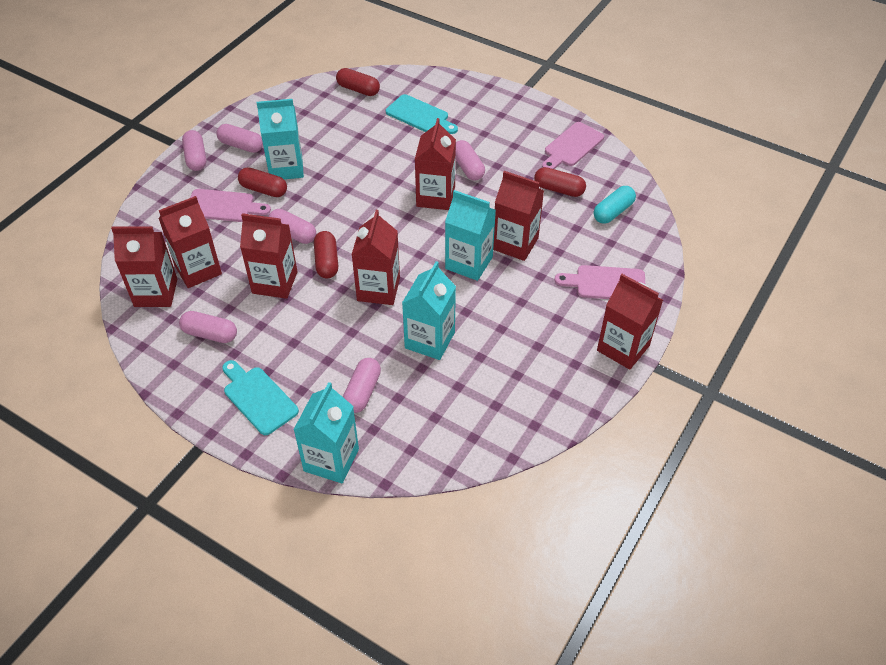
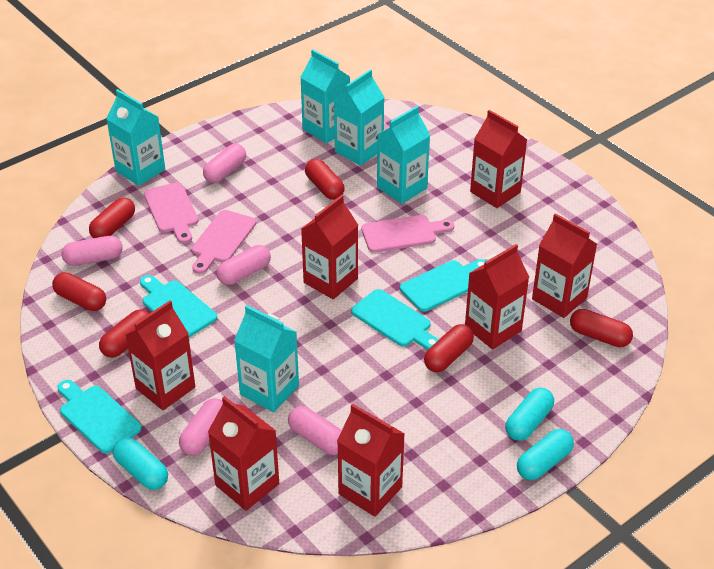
pink capsule: [179,311,237,343] [182,130,206,171] [216,124,263,153] [268,209,316,244] [343,358,381,413] [456,140,485,181] = 6 -> [61,236,123,266] [179,398,223,455] [203,144,246,183] [216,245,271,285] [288,406,342,455] = 5
red capsule: [238,167,287,197] [314,231,338,278] [336,68,380,96] [534,167,586,197] = 4 -> [52,272,106,311] [89,197,135,238] [99,310,149,358] [305,159,345,200] [424,324,474,372] [570,309,633,347] = 6
turquoise capsule: [594,186,636,224] = 1 -> [112,437,168,490] [505,387,554,441] [517,429,574,480] = 3
turquoise carton: [257,99,304,179] [293,382,359,483] [402,261,456,360] [445,190,496,281] = 4 -> [106,89,165,186] [234,305,299,412] [300,49,350,143] [334,70,385,166] [377,106,430,204] = 5
turquoise cutting board: [222,360,299,435] [386,94,458,134] = 2 -> [57,380,141,454] [140,275,217,337] [351,289,439,350] [400,259,486,312] = 4

